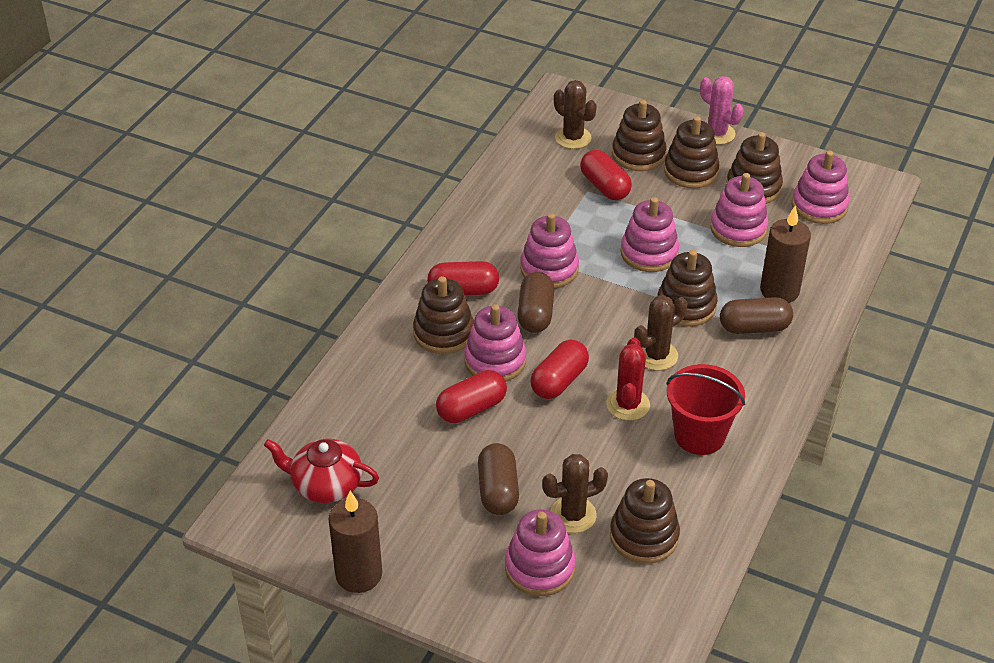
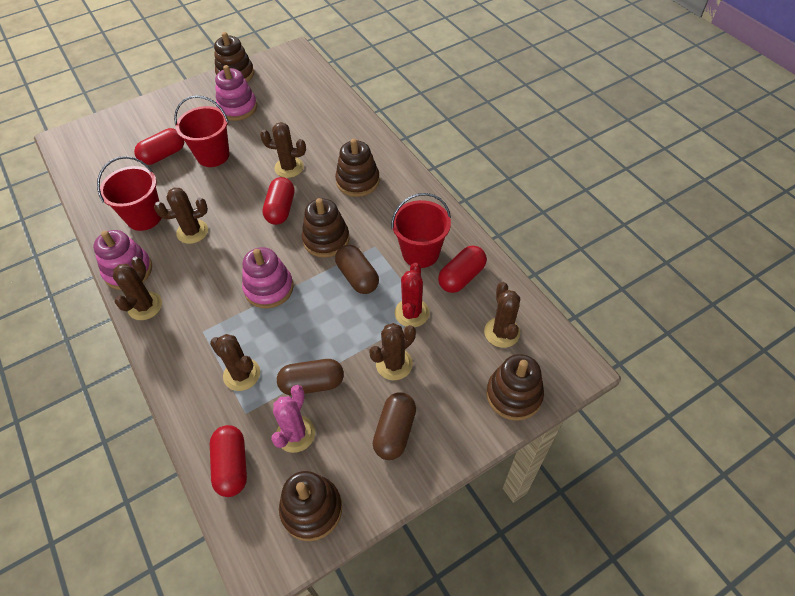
brown cactus: [542,454,608,533] [554,80,597,149] [634,295,688,371] = 3 -> [113,257,162,320] [154,188,208,244] [210,334,260,391] [260,122,306,178] [369,323,416,380] [484,282,520,348] = 6
brown candle: [329,491,382,593] [760,206,811,303] = 2 -> none = 0
brown stacking toy: [413,276,474,354] [610,478,680,564] [612,100,666,171] [657,250,718,327] [664,116,720,188] [726,132,783,204] = 6 -> [214,32,254,82] [279,471,342,541] [302,198,350,258] [335,139,380,197] [486,354,544,421] = 5
pink stacking toy: [464,304,526,381] [505,509,576,596] [520,213,579,288] [621,197,679,272] [710,173,769,247] [792,150,850,224] = 6 -> [93,230,152,290] [215,65,257,121] [242,247,294,308] = 3
red bucket: [667,364,745,455] = 1 -> [97,156,161,231] [174,95,229,167] [391,193,451,268] = 3
red teapot: [264,438,379,503] = 1 -> none = 0

